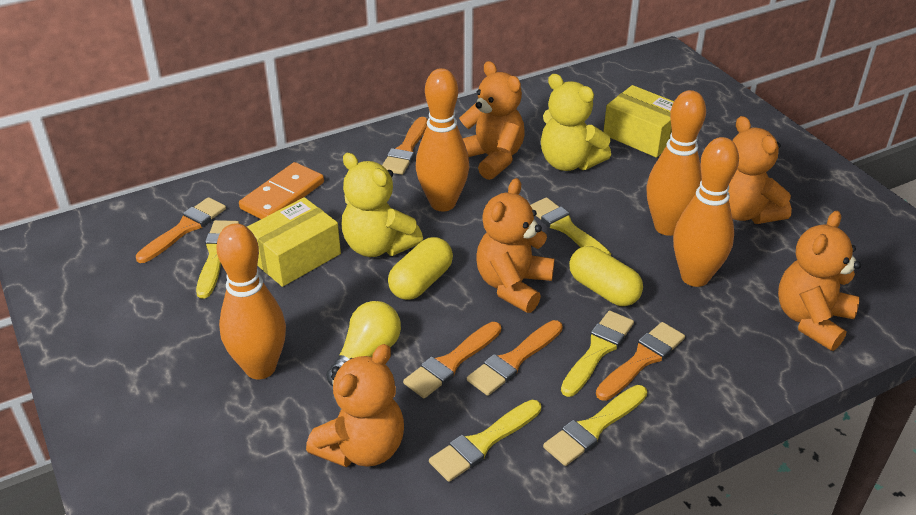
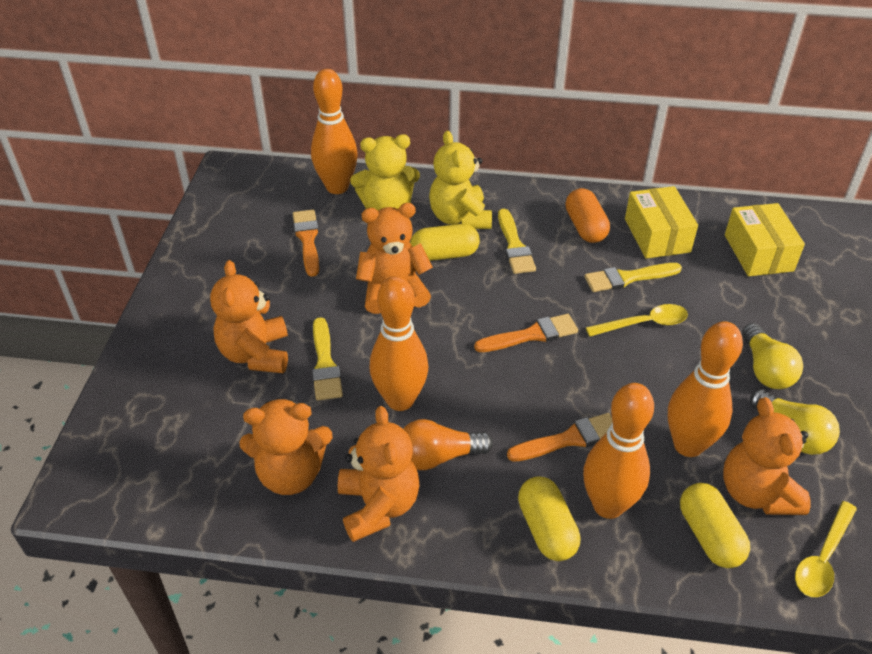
orange brush: [136,197,226,263] [382,117,428,175] [403,322,501,398] [467,320,563,396] [596,322,685,401] = 5 -> [293,210,319,277] [474,314,578,352] [507,413,613,462] = 3
orange capsule: none = 0 -> [565,188,610,243] = 1
orange domino: [239,162,324,219] = 1 -> none = 0
orange light bulb: none = 0 -> [403,419,493,470] = 1
yellow brush: [196,220,239,298] [429,400,541,482] [530,197,611,256] [543,385,647,466] [561,311,634,397] = 5 -> [312,317,343,401] [498,209,536,274] [584,263,682,292] = 3
yellow capsule: [388,237,453,300] [569,246,643,306] = 2 -> [410,224,480,261] [518,476,580,561] [680,483,750,568] = 3
yellow light bulb: [326,301,401,386] = 1 -> [742,323,803,389] [750,389,840,455] = 2
yellow spoon: none = 0 -> [586,304,688,337] [795,501,857,597] = 2

